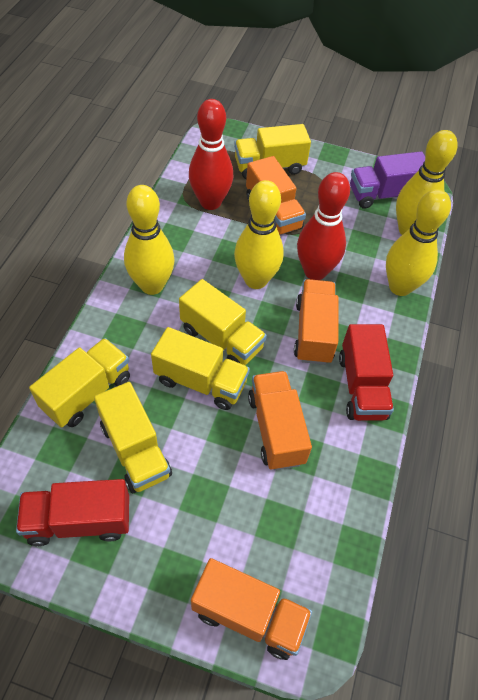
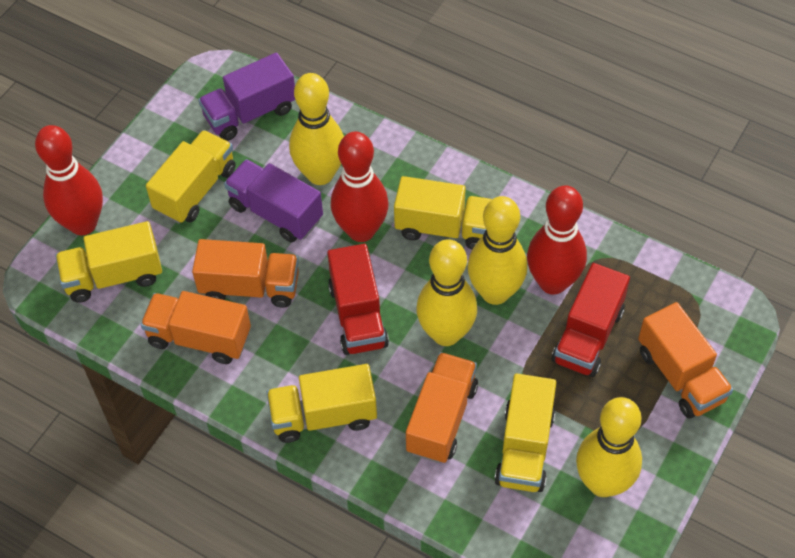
purple truck: [350,151,425,209] = 1 -> [198,53,295,141] [224,159,323,242] = 2
red bowling pin: [189,99,233,210] [297,172,350,280] = 2 -> [35,125,103,235] [331,132,389,242] [527,185,587,294] = 3

